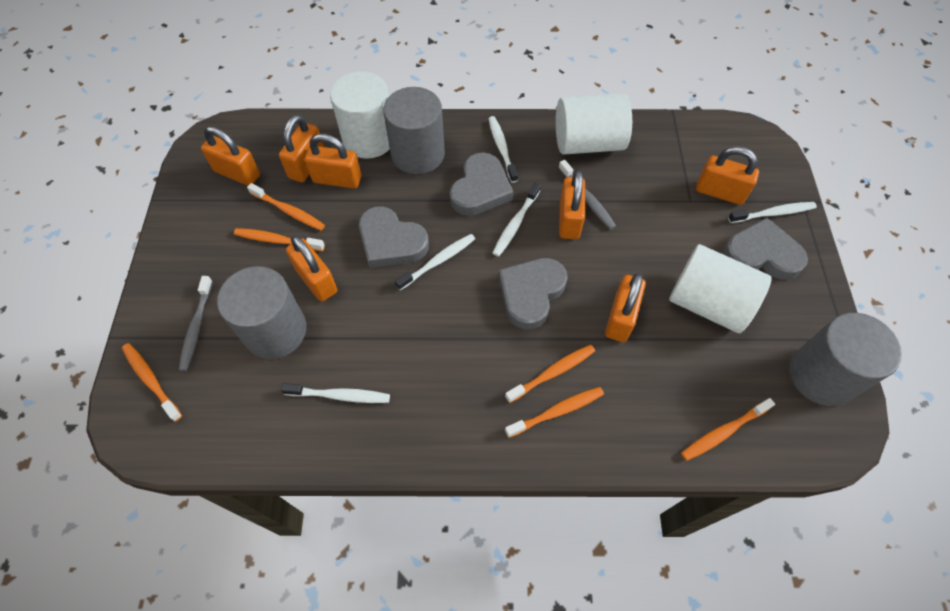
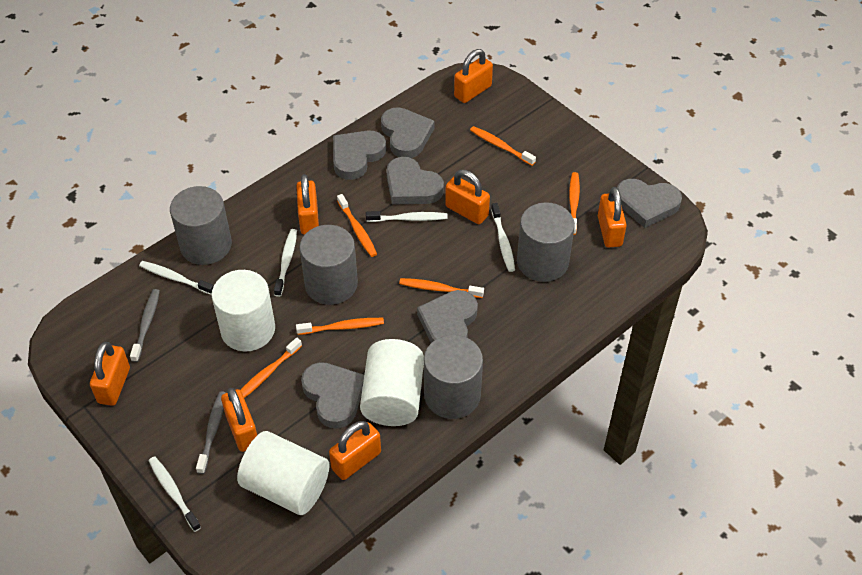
grey cylinder: [217,266,307,359] [383,87,445,174] [789,313,902,406] = 3 -> [170,186,232,265] [299,225,358,305] [424,335,483,419] [517,202,575,282] = 4
grey heart: [359,206,429,268] [450,152,514,216] [499,258,568,329] [723,218,808,280] = 4 -> [301,362,364,429] [333,131,386,180] [381,107,434,158] [386,157,444,205] [417,290,478,343] [617,179,682,228] = 6

